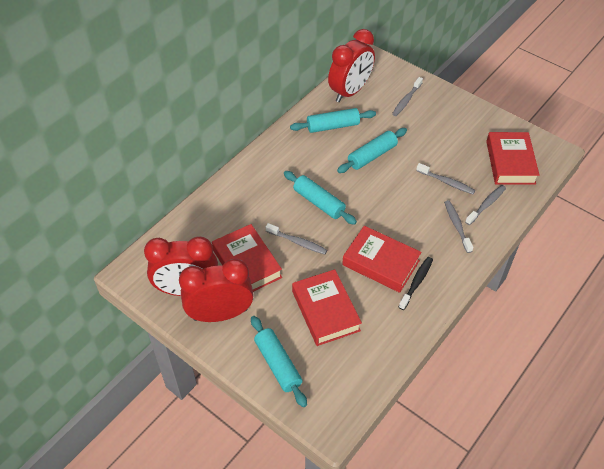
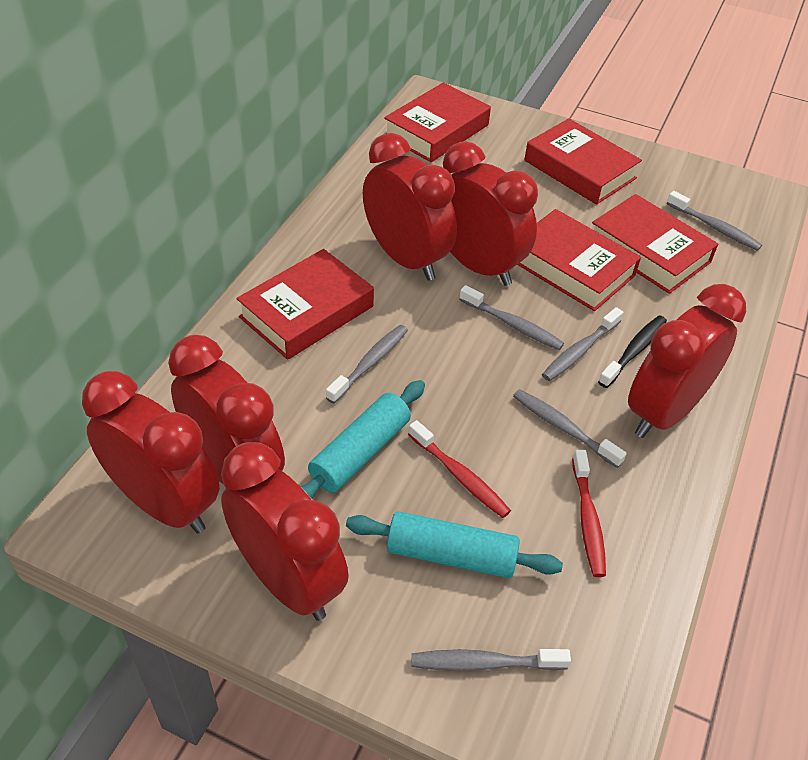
grey toothbrush: [266,223,327,255] [392,77,423,116] [416,163,476,194] [444,200,473,253] [465,185,506,225] = 5 -> [326,325,408,404] [411,649,571,671] [459,285,564,350] [513,389,627,468] [542,307,623,381] [667,191,762,251] = 6
red book: [212,224,282,292] [292,269,362,346] [342,226,422,293] [486,132,540,185] = 4 -> [236,249,374,360] [384,82,491,162] [517,209,641,311] [524,118,642,205] [592,194,718,294] = 5
red clock: [144,236,218,296] [179,259,254,322] [328,29,375,102] = 3 -> [82,371,220,533] [168,335,285,485] [221,442,349,621] [363,133,457,281] [443,141,538,286] [628,284,746,438] = 6
red toothbrush: none = 0 -> [408,420,511,518] [572,450,606,577] = 2
turquoise rolling pin: [251,316,307,407] [284,171,357,225] [290,108,376,133] [337,128,407,173] = 4 -> [301,380,425,499] [346,511,563,578] = 2

